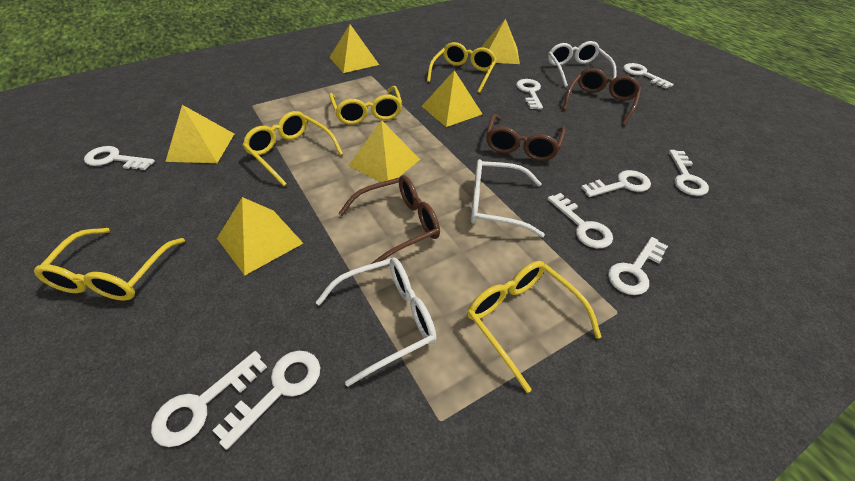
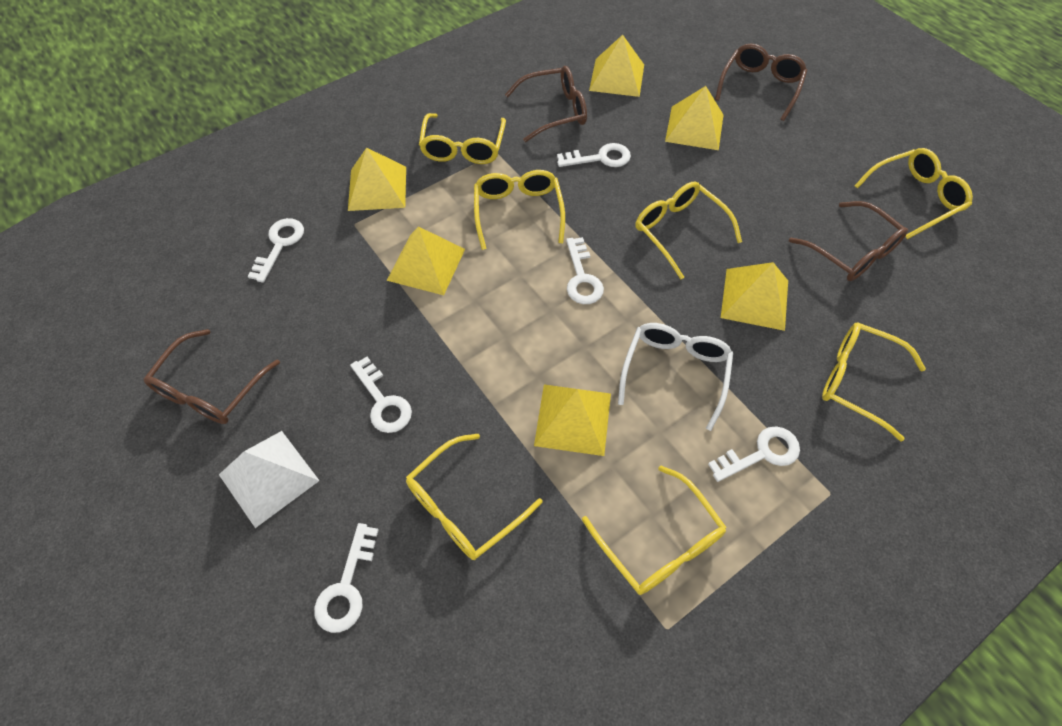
brown glasses: [338,175,440,264] [486,114,566,161] [563,68,641,126] = 3 -> [144,329,280,424] [505,66,587,142] [715,44,807,121] [789,201,908,281] = 4
white glasses: [316,258,436,387] [471,159,545,237] [548,41,616,87] = 3 -> [618,323,733,431] = 1
white key: [84,146,155,170] [151,351,267,447] [212,351,320,450] [516,79,543,109] [548,193,613,248] [581,170,651,197] [608,237,668,295] [623,63,674,89] [669,150,709,196] = 9 -> [248,218,304,283] [314,523,379,633] [350,357,412,433] [557,143,631,167] [566,237,604,304] [708,426,800,482] = 6
white pyramid: none = 0 -> [219,431,320,528] = 1
yellow glasses: [34,228,185,301] [242,111,343,186] [329,86,402,124] [427,42,497,93] [467,261,601,393] = 5 -> [406,434,543,560] [419,113,506,164] [474,170,565,250] [582,465,727,595] [635,181,742,279] [822,322,926,442] [854,148,973,239] = 7

